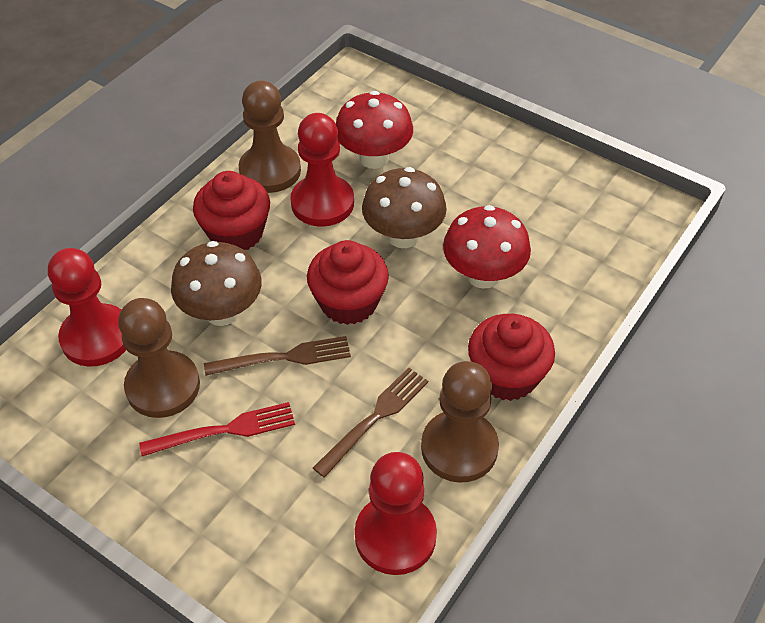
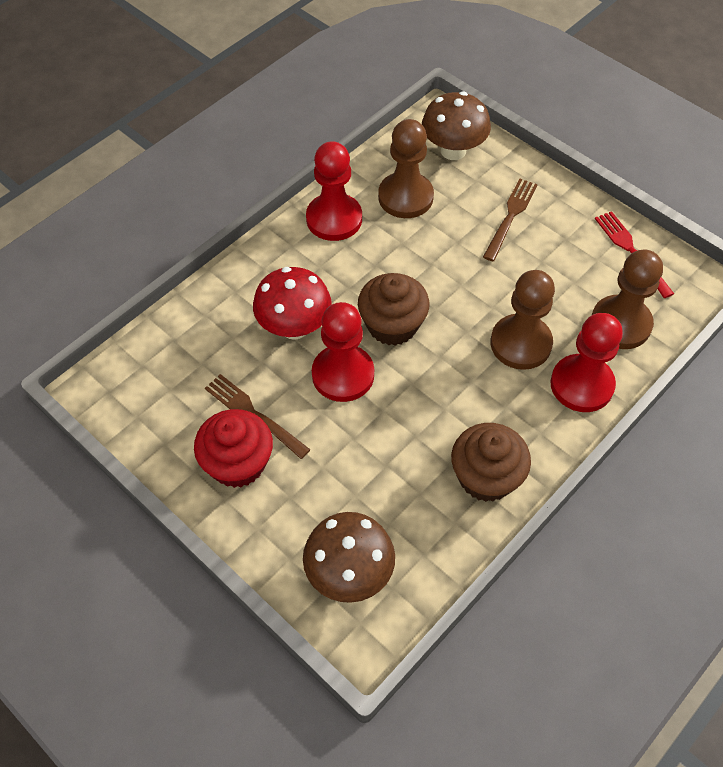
brown cupcake: none = 0 -> [358,273,430,346] [451,423,531,502] = 2
red cupcake: [193,171,270,250] [307,240,389,325] [468,314,555,401] = 3 -> [194,409,273,488] = 1
red mushroom: [336,91,413,169] [443,205,531,289] = 2 -> [253,267,332,340] = 1

